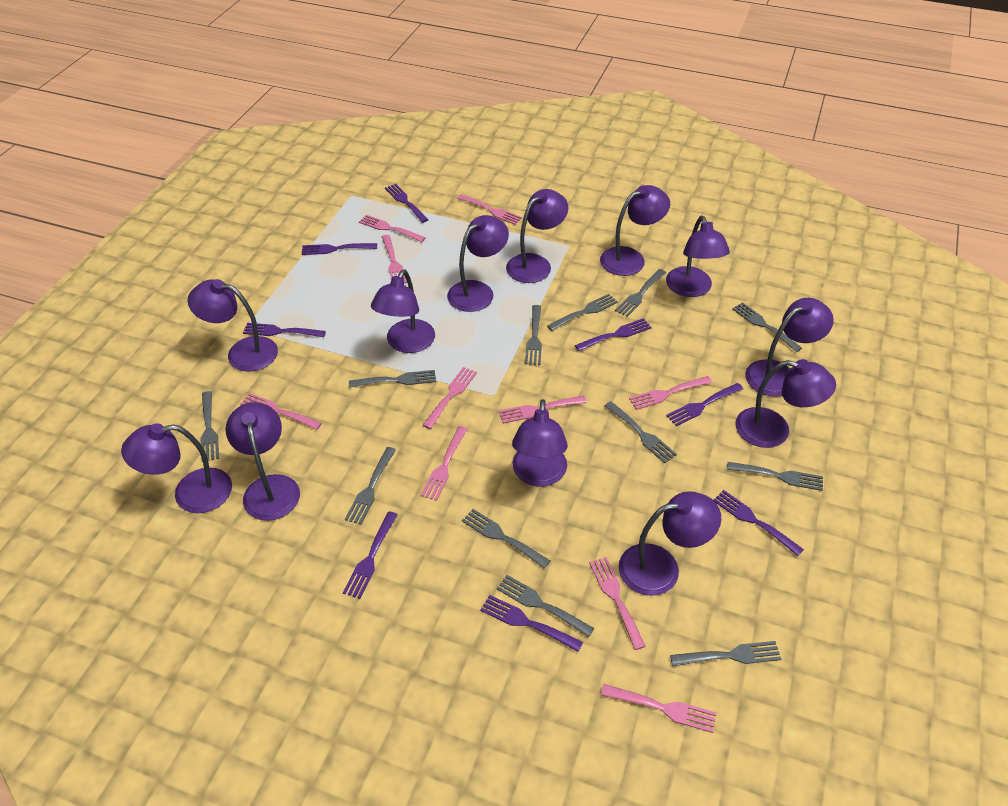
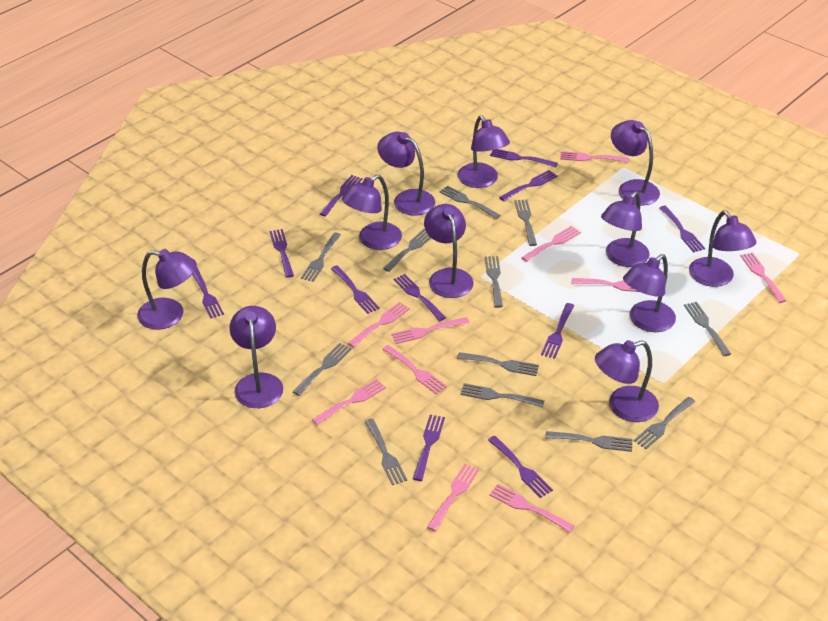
purple fork: [243,323,326,337] [302,243,377,255] [343,512,398,599] [385,184,428,223] [480,595,583,652] [575,318,652,351] [666,383,743,426] [714,490,804,556] = 8 -> [192,267,224,319] [270,229,294,278] [320,175,363,217] [331,265,380,314] [394,274,446,321] [413,415,445,481] [488,436,553,498] [490,149,558,167] [499,170,558,201] [541,303,574,359] [659,206,705,253] = 11
purple lamp: [121,423,232,513] [188,279,278,372] [225,402,300,521] [371,269,435,353] [447,215,509,312] [506,189,568,283] [512,399,568,487] [600,185,670,276] [618,491,721,596] [666,216,730,297] [736,359,836,448] [745,298,834,397] = 12 -> [137,249,197,330] [229,306,283,408] [342,175,402,250] [377,132,435,215] [424,204,474,298] [457,115,510,188] [595,340,659,422] [601,191,650,267] [611,120,660,205] [623,254,676,332] [689,210,757,287] = 11

